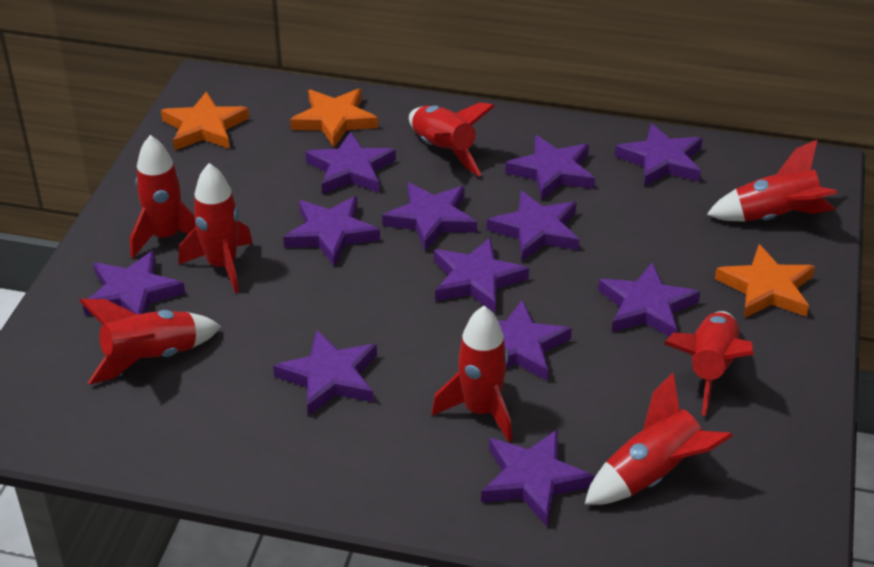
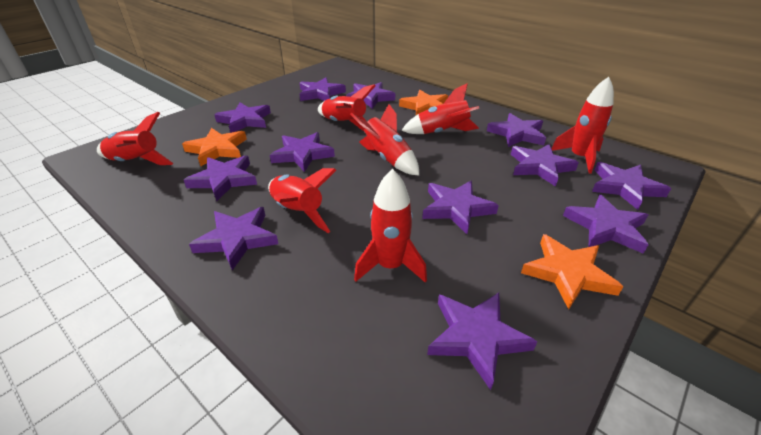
red rocket: [80,299,221,385] [130,135,196,258] [178,163,253,293] [409,102,495,176] [432,306,512,442] [585,373,733,505] [664,311,754,416] [707,139,837,222] = 8 -> [97,112,173,165] [268,168,336,233] [318,84,376,131] [350,104,419,175] [354,169,427,283] [401,83,479,134] [551,77,614,174] = 7

